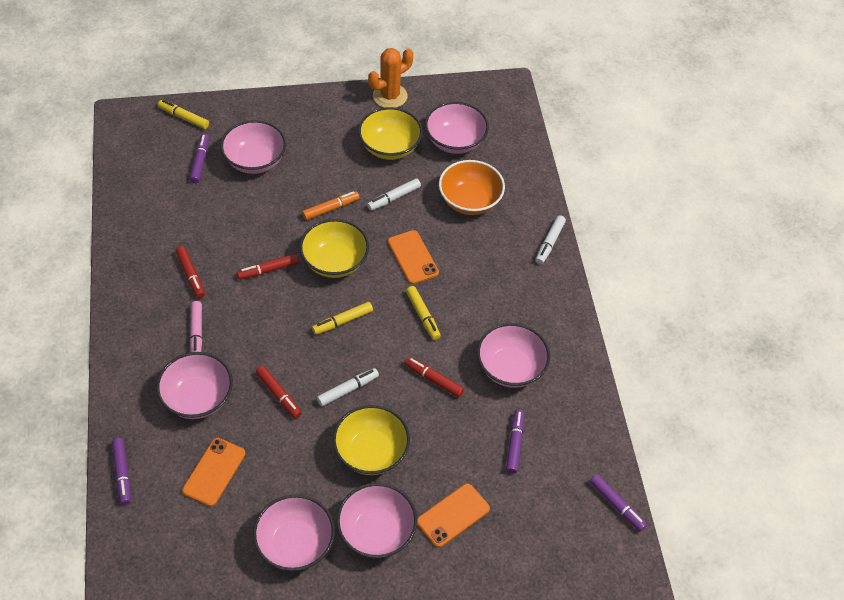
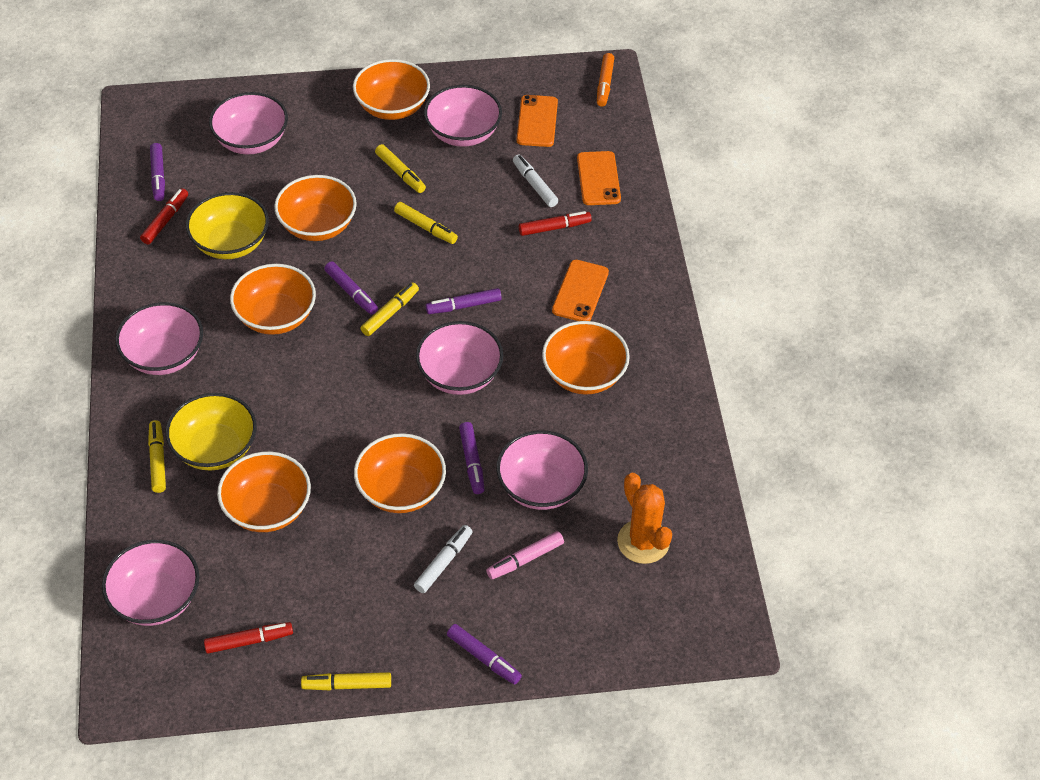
orange bowl: [439,160,505,215] = 1 -> [217,451,311,532] [230,264,316,335] [274,175,357,241] [353,59,430,120] [354,433,446,513] [542,321,630,395] = 6
purple marker: [112,438,131,505] [190,134,209,183] [506,409,524,474] [590,474,647,532] = 4 -> [150,143,165,201] [324,261,378,315] [426,288,502,314] [447,624,522,685] [459,422,485,494] = 5
red marker: [175,246,205,298] [237,253,299,280] [256,366,302,419] [404,357,464,398] = 4 -> [140,188,188,244] [204,622,293,653] [519,211,592,236] = 3
white marker: [317,368,379,406] [367,178,421,211] [535,215,566,264] = 3 -> [414,525,473,593] [513,154,558,207] = 2
yellow bowl: [300,219,369,278] [333,405,410,475] [358,107,423,160] = 3 -> [165,393,257,471] [186,192,269,259] = 2
yellow marker: [158,100,209,129] [312,302,373,335] [406,286,441,340] = 3 -> [148,420,166,493] [301,672,391,690] [361,282,419,336] [375,144,426,193] [394,202,458,244] = 5

